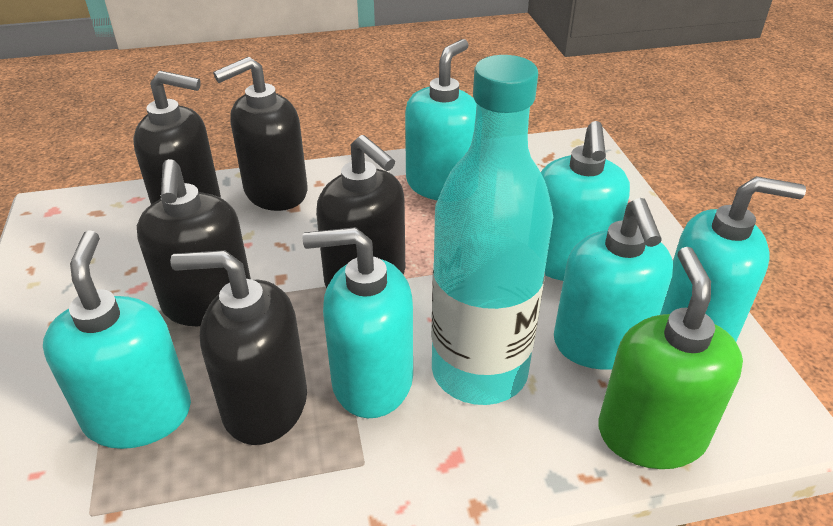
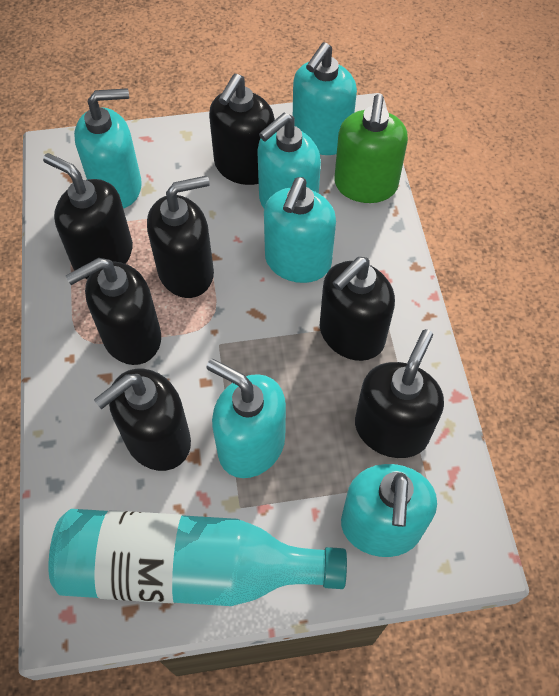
black soap dispenser: [133,71,221,205] [137,159,251,326] [170,250,307,445] [213,57,308,211] [316,135,405,288] = 5 -> [43,153,133,279] [66,258,161,365] [94,369,191,471] [147,176,214,298] [209,74,275,185] [320,257,395,361] [355,329,444,458] = 7

